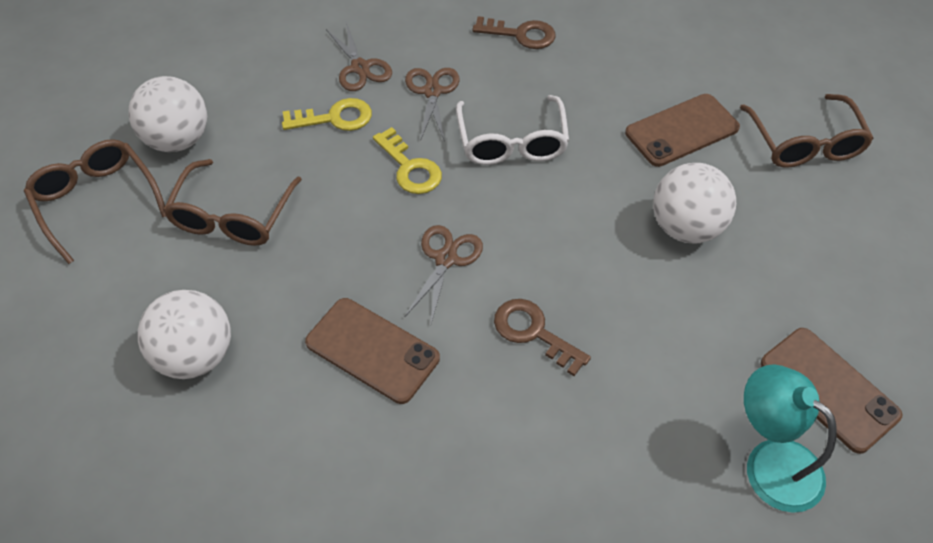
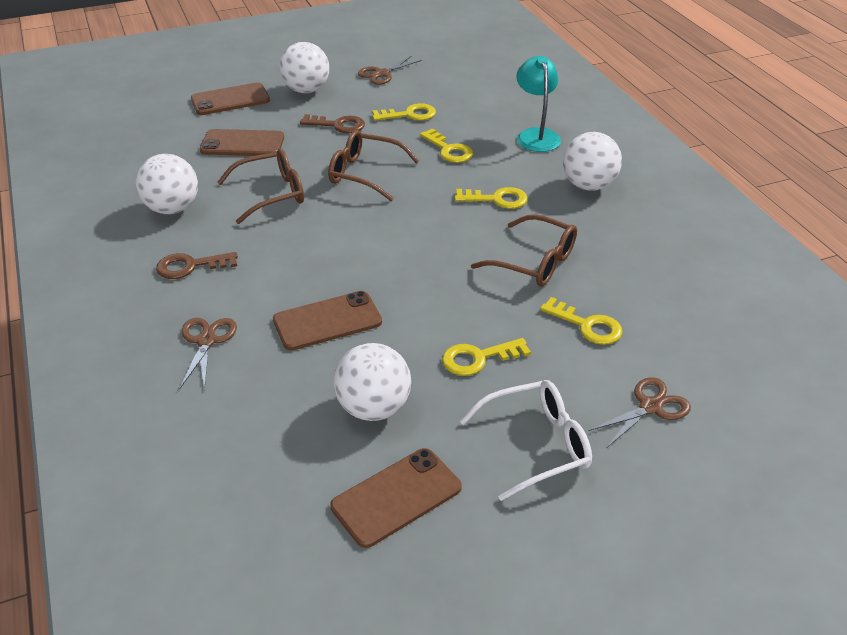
brown phone: [305,298,440,404] [625,94,740,167] [761,328,902,454] = 3 -> [191,82,270,115] [200,129,284,156] [273,291,382,351] [330,448,462,548] = 4
white ball: [128,76,207,152] [138,290,231,379] [653,163,736,243] = 3 -> [136,154,198,214] [280,42,329,93] [333,343,411,421] [563,132,622,191] = 4
yellow key: [282,98,372,131] [373,127,442,194] = 2 -> [372,103,436,121] [420,128,473,163] [442,338,531,376] [455,187,528,209] [540,297,623,345] = 5

